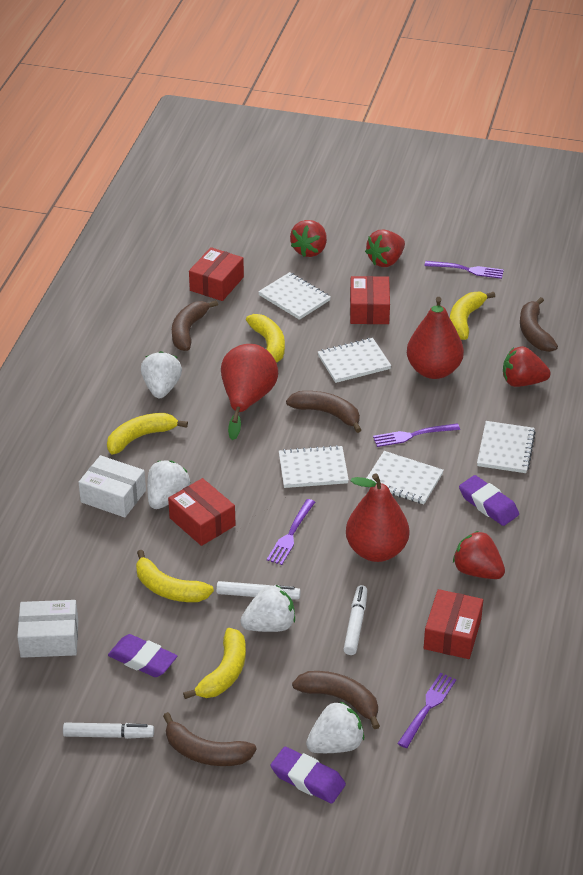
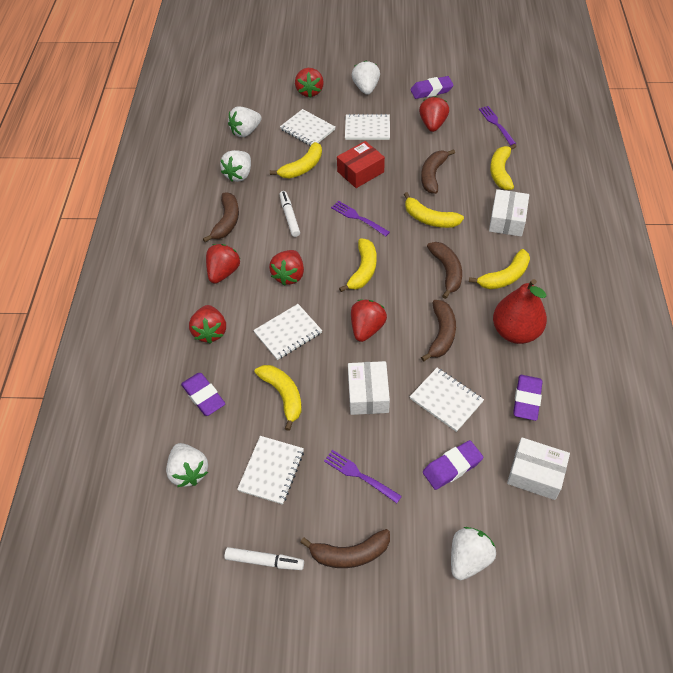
purple eraser: [108,634,177,677] [270,747,346,804] [459,475,519,526] = 3 -> [181,373,225,416] [410,76,454,99] [423,440,483,490] [513,375,543,421] = 4
purple fork: [267,499,315,565] [373,423,460,447] [397,673,456,748] [425,261,504,279] = 4 -> [324,450,402,503] [331,201,390,236] [479,106,516,146] = 3
red box: [168,478,236,546] [189,247,244,301] [350,276,390,324] [424,589,483,659] = 4 -> [337,141,385,188] = 1
red pear: [221,344,278,440] [346,473,409,562] [407,297,464,379] = 3 -> [493,279,547,344] = 1
red strawberry: [290,220,327,257] [365,230,405,267] [453,531,505,579] [503,346,551,387] = 4 -> [189,305,226,344] [206,244,240,284] [269,250,304,286] [295,68,324,97] [351,300,387,342] [419,96,449,132] = 6
white box: [17,600,78,658] [79,455,146,518] = 2 -> [348,361,390,415] [489,189,529,237] [507,437,570,500] = 3
white marker: [63,723,154,739] [216,581,301,600] [343,585,367,655] = 3 -> [224,547,304,570] [280,191,300,237] = 2
white strawberry: [141,351,182,398] [147,461,190,509] [240,585,295,632] [306,701,364,753] = 4 -> [166,443,208,487] [220,150,251,182] [228,107,262,137] [352,60,380,95] [451,527,496,580] = 5
yellow banana: [107,413,188,454] [136,550,214,602] [183,628,246,699] [246,314,285,363] [450,292,495,340] = 5 -> [255,365,302,431] [270,142,322,178] [339,238,377,292] [404,192,464,228] [469,249,530,289] [490,144,516,190] = 6

